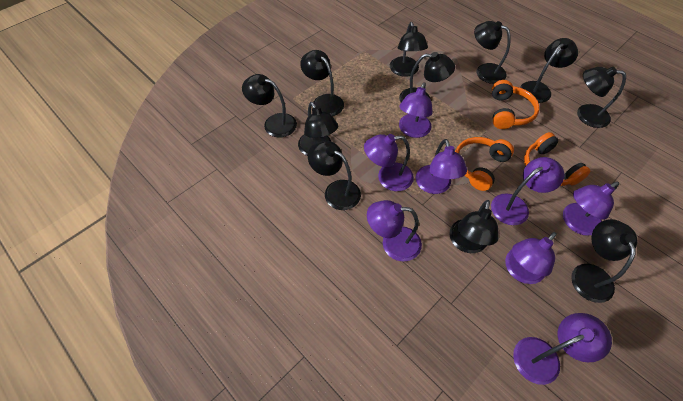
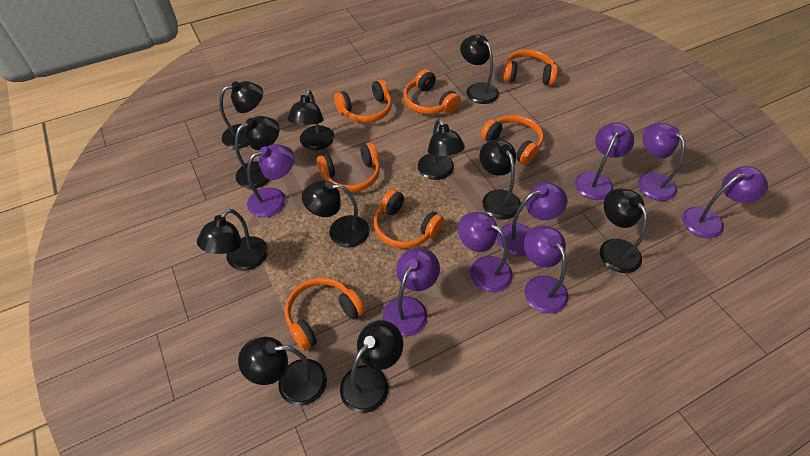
orange headphones: [455,137,514,191] [492,80,540,129] [524,132,591,186] = 3 -> [285,278,365,351] [317,142,380,192] [334,79,392,123] [374,189,444,249] [403,69,461,114] [481,115,544,165] [503,50,557,85] = 7

